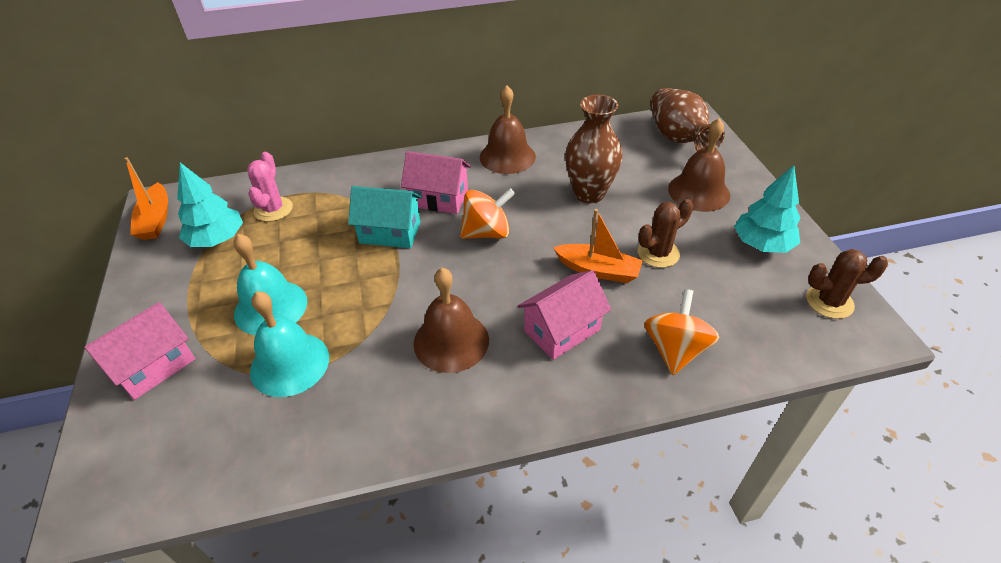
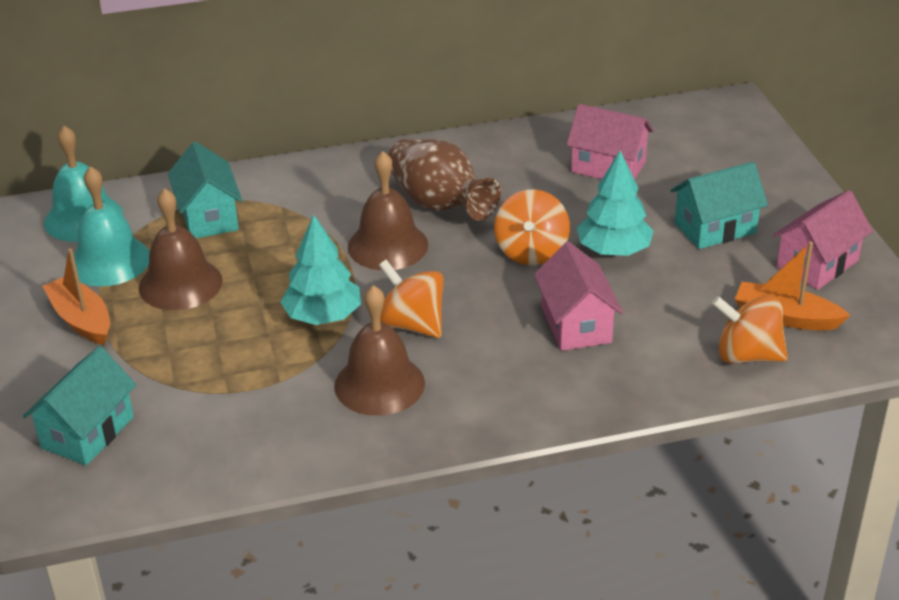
brown cactus: [638,199,693,268] [806,249,888,319] = 2 -> none = 0
brown vase: [565,95,622,203] [650,88,725,151] = 2 -> [388,139,501,220] = 1
orange spinning top: [460,188,515,239] [644,289,720,375] = 2 -> [379,259,444,338] [494,189,570,265] [712,295,788,364] = 3
pink cactus: [247,152,293,222] = 1 -> none = 0
turquoise house: [348,186,422,248] = 1 -> [23,346,137,466] [168,142,242,238] [670,162,768,249] = 3

